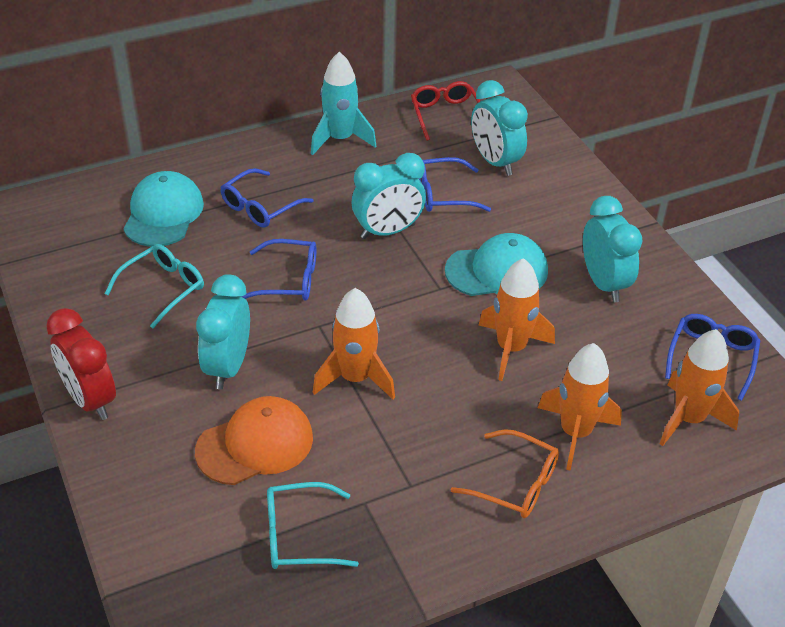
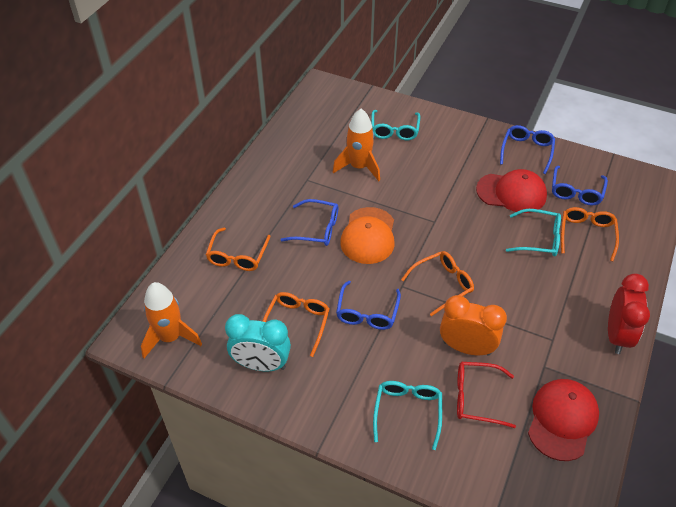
orange clock: none = 0 -> [440,295,507,356] = 1
orange glasses: [450,429,559,518] = 1 -> [206,228,271,271] [262,292,330,357] [401,251,474,316] [561,207,619,261] = 4
orange rocket: [313,288,395,399] [479,258,555,381] [538,343,622,471] [659,329,739,446] = 4 -> [141,282,202,358] [333,109,380,181] = 2
red cap: none = 0 -> [476,169,547,213] [528,379,599,461] = 2
turquoise cap: [123,171,204,247] [445,233,548,296] = 2 -> none = 0
turquoise clock: [196,274,250,389] [352,153,426,239] [471,80,528,176] [583,196,642,302] = 4 -> [225,314,291,371] = 1
turquoise glasses: [105,244,204,328] [267,482,359,569] = 2 -> [371,110,420,140] [373,381,442,450] [506,209,561,256] = 3
turquoise rocket: [311,52,376,155] = 1 -> none = 0

